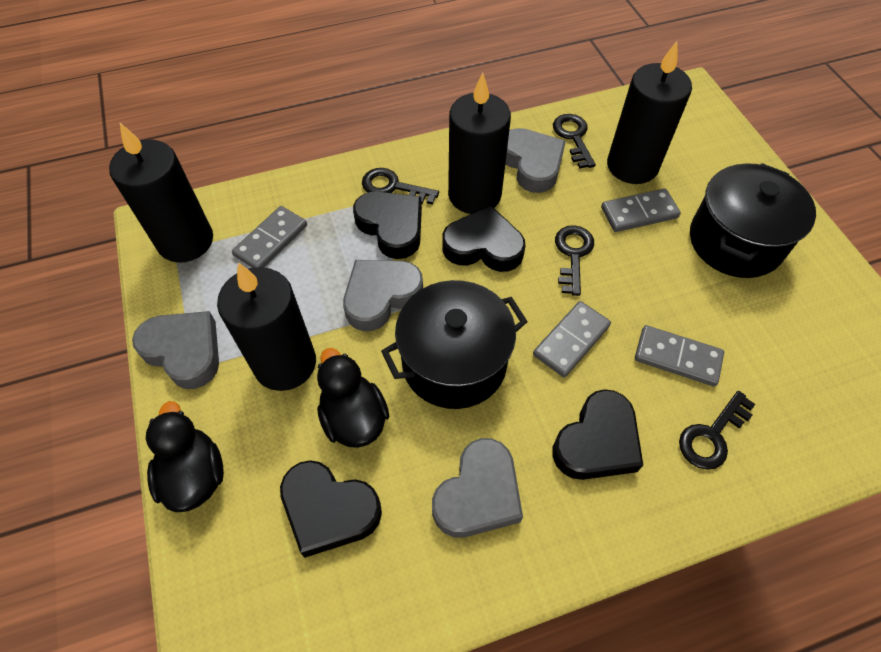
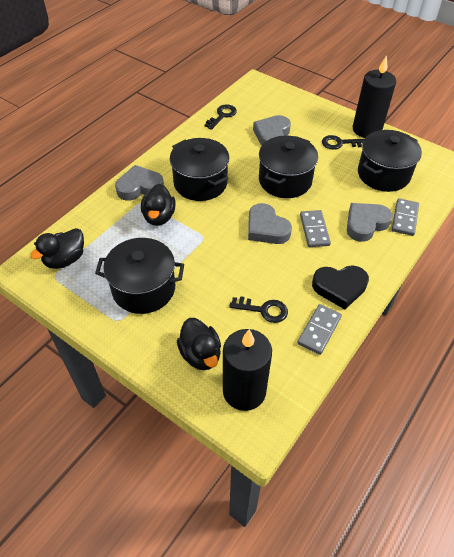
black candle: [109,123,213,263] [217,262,316,391] [448,72,511,214] [607,41,692,184] = 4 -> [223,329,272,411] [353,55,396,138] = 2
black duck: [146,401,224,512] [317,348,389,448] = 2 -> [30,228,84,269] [141,184,175,226] [177,318,221,370] = 3
black heart: [280,460,382,558] [353,191,422,259] [442,205,525,272] [552,389,643,480] = 4 -> [312,265,369,309] = 1
black key: [362,168,439,205] [553,114,596,168] [555,225,594,296] [679,391,755,470] = 4 -> [205,105,237,130] [229,296,288,323] [322,135,365,150] = 3
black pot: [381,280,528,409] [690,163,816,278] = 2 -> [95,238,184,314] [170,138,229,201] [259,136,318,198] [358,130,422,192] = 4
grey domino: [232,206,307,268] [533,301,611,377] [601,189,681,232] [635,325,724,386] = 4 -> [297,304,342,355] [300,210,331,247] [392,198,419,236] = 3

